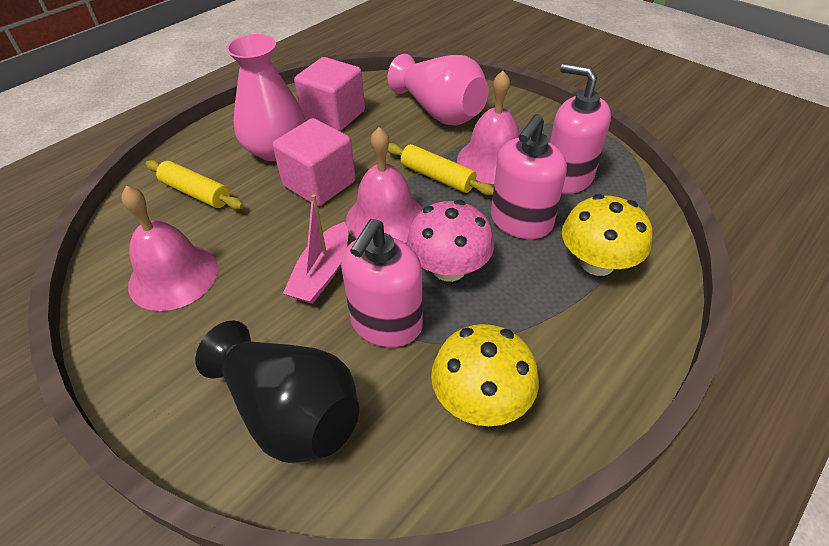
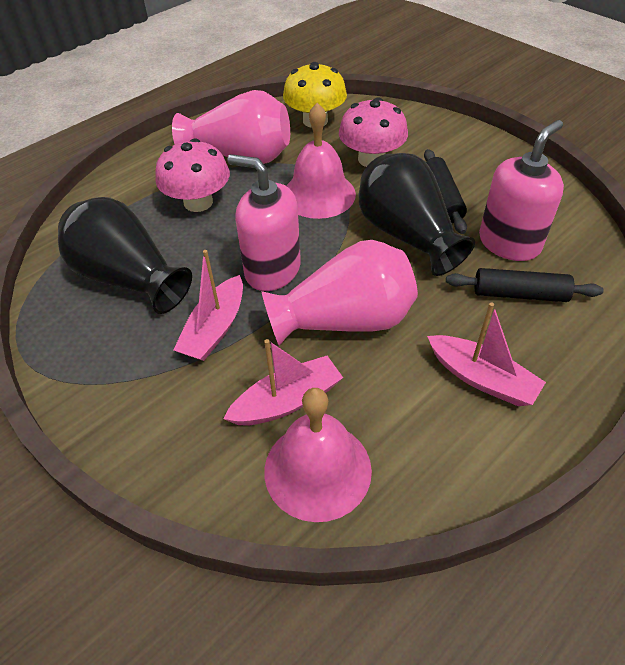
black rolling pin: none = 0 -> [424,149,467,234] [446,268,604,302] = 2
black vase: [195,320,359,463] = 1 -> [58,197,192,314] [359,153,475,276] = 2
pink bell: [121,186,218,311] [346,127,423,243] [457,71,520,184] = 3 -> [264,388,372,522] [286,103,356,219] = 2
pink boat: [283,194,348,304] = 1 -> [173,250,243,361] [223,339,343,426] [427,302,546,406] = 3
pink cube: [273,118,356,206] [294,57,365,131] = 2 -> none = 0
pink mushroom: [407,200,494,282] = 1 -> [155,138,230,212] [339,97,408,167] = 2
pink soap dispenser: [341,219,423,347] [491,114,567,239] [550,63,611,194] = 3 -> [227,154,301,291] [479,120,564,261] = 2
yellow mushroom: [431,324,539,426] [562,194,652,276] = 2 -> [283,62,347,128] = 1
yellow rolling pin: [146,160,244,210] [388,143,494,195] = 2 -> none = 0

